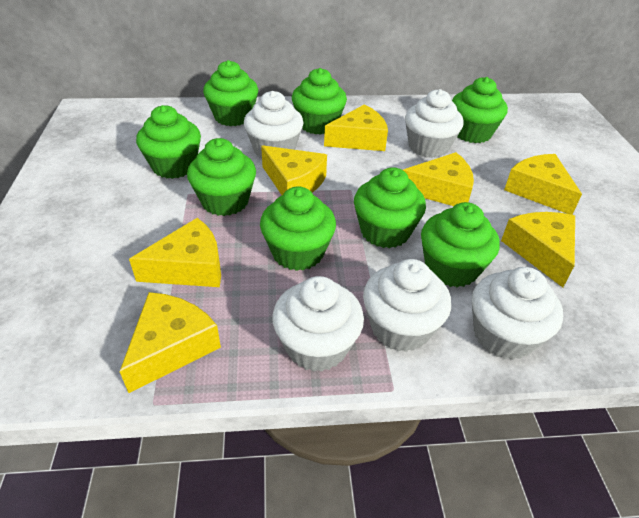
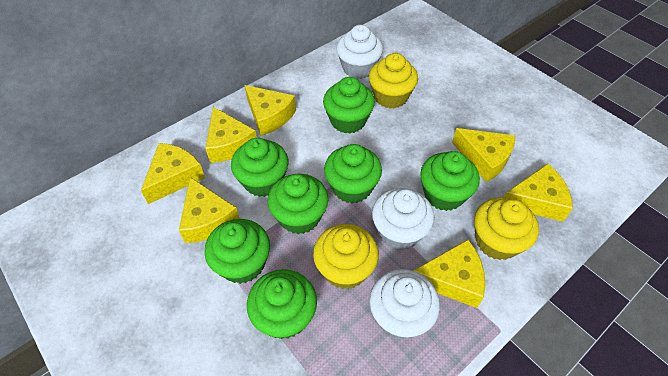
green cupcake: [136,105,201,179] [187,138,256,216] [203,60,258,126] [260,186,336,271] [292,68,347,135] [354,167,426,248] [421,202,500,288] [452,77,508,143] = 8 -> [204,219,270,284] [231,138,288,197] [247,269,317,339] [268,174,328,234] [323,77,375,134] [324,144,382,203] [420,151,480,211] = 7
white cupcake: [244,91,303,158] [272,276,364,372] [363,259,451,352] [405,89,464,158] [472,267,563,360] = 5 -> [336,25,383,79] [369,269,440,339] [372,188,434,250] = 3
yellow cupcake: none = 0 -> [313,224,379,289] [369,53,418,109] [474,197,539,260] = 3

